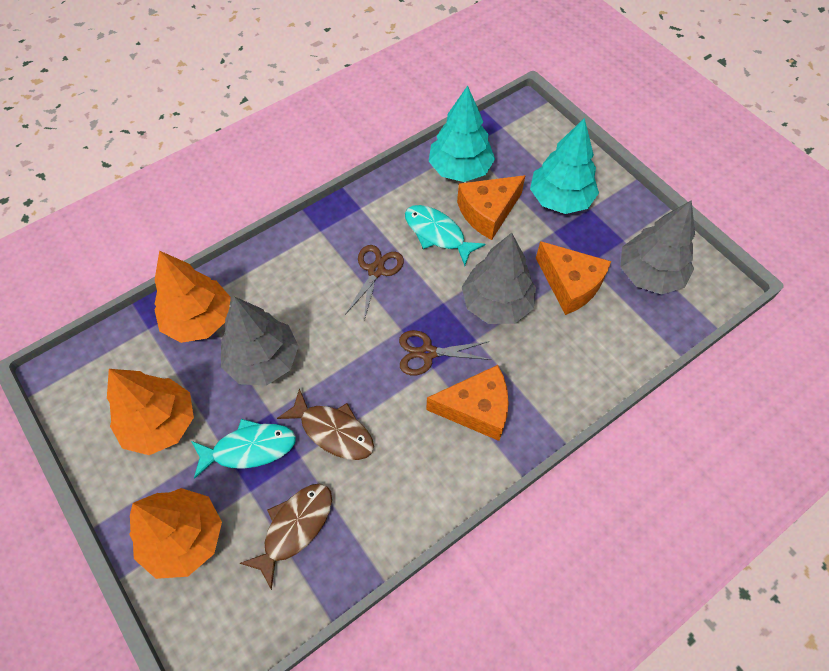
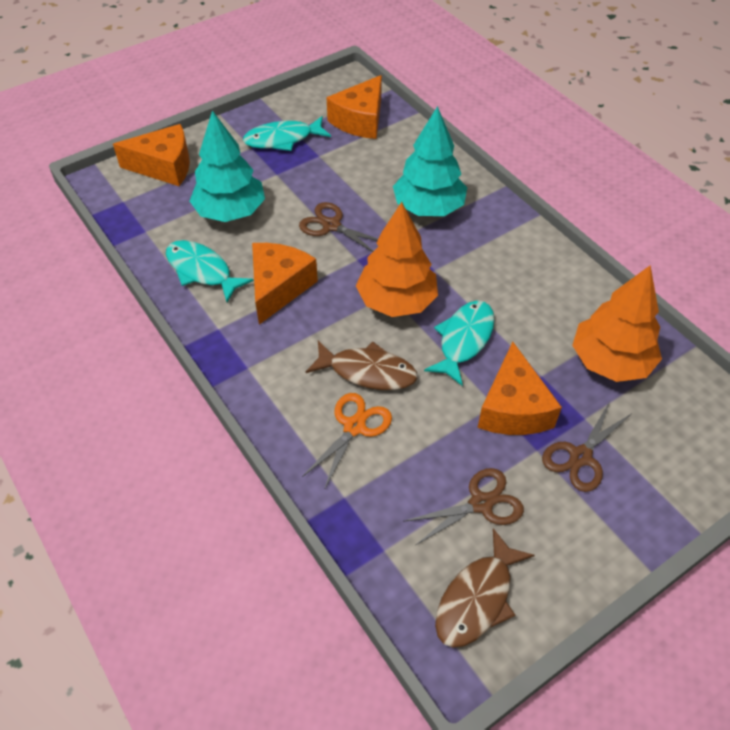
brown scissors: [345,245,404,320] [399,330,492,375] = 2 -> [299,202,378,252] [403,468,524,545] [542,402,631,492] = 3
grey tree: [221,296,299,386] [462,233,536,324] [621,200,695,295] = 3 -> none = 0
orange cheese: [426,365,509,441] [457,175,526,240] [536,241,611,315] = 3 -> [113,124,190,186] [252,243,318,325] [327,75,382,139] [477,342,562,435] = 4
orange scissors: none = 0 -> [302,393,392,490] = 1
orange tree: [107,369,194,455] [129,488,222,579] [154,251,231,343] = 3 -> [356,202,438,317] [572,265,662,382] = 2
turquoise fish: [191,419,296,479] [405,205,485,266] = 2 -> [166,240,254,302] [243,116,331,151] [424,301,495,386] = 3

